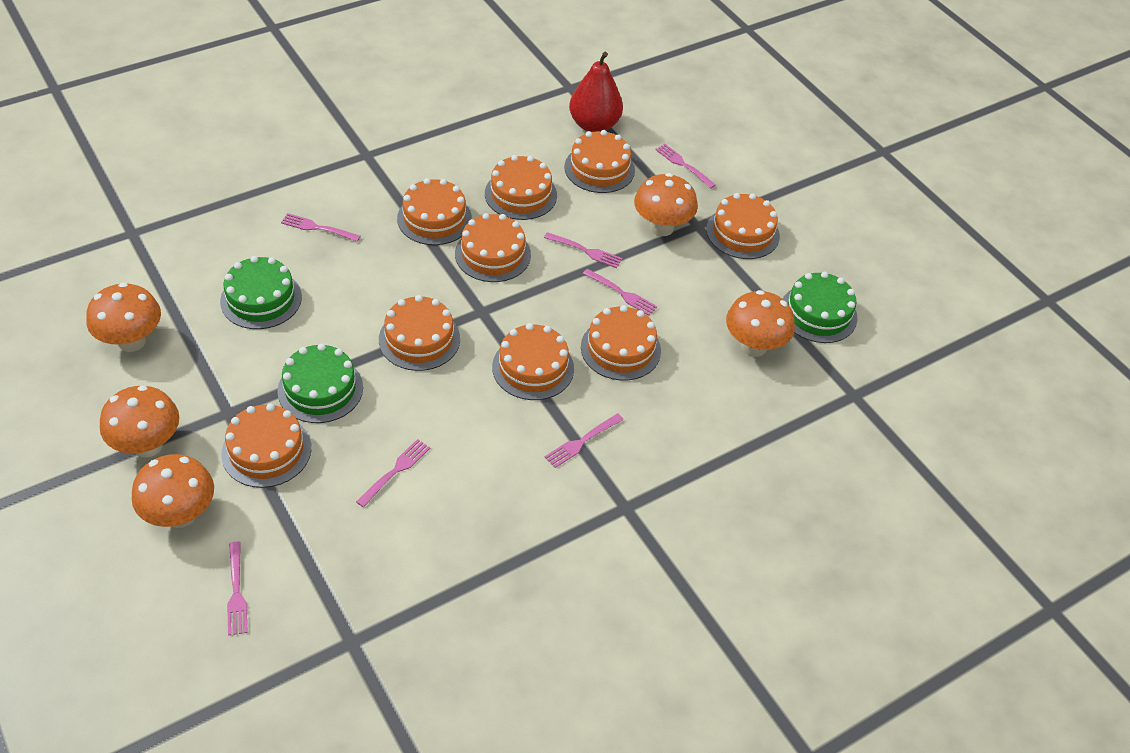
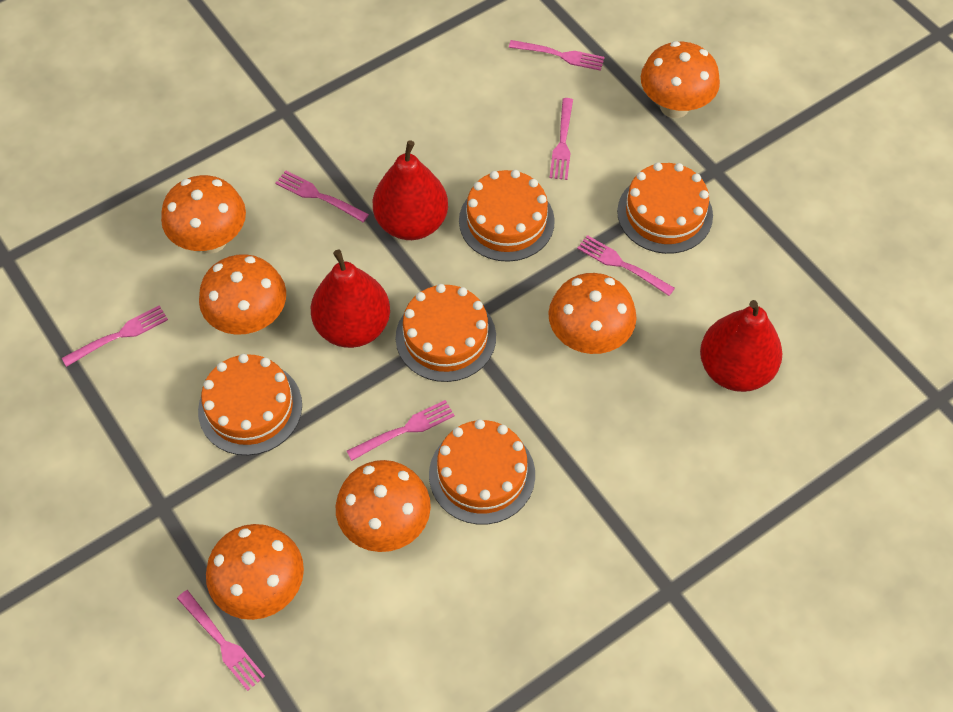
green cake: [220,256,302,329] [277,343,363,423] [783,271,858,343] = 3 -> none = 0
orange cake: [221,403,311,488] [379,295,460,371] [397,178,472,245] [455,213,531,282] [485,155,557,220] [492,323,574,400] [564,130,635,193] [581,305,661,380] [706,193,780,259] = 9 -> [198,354,302,455] [396,284,496,382] [429,419,535,524] [459,170,555,262] [617,162,713,254] = 5
orange mushroom: [86,283,161,352] [100,385,179,457] [132,454,214,528] [634,173,698,236] [726,290,795,357] = 5 -> [161,175,246,254] [199,254,286,335] [206,524,304,620] [336,460,431,552] [548,273,637,354] [641,41,720,118] = 6
red pear: [569,52,623,132] = 1 -> [311,250,390,348] [373,140,448,240] [700,300,782,392] = 3

